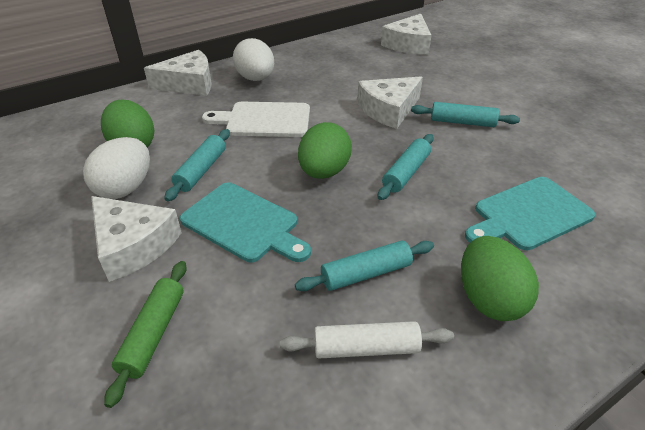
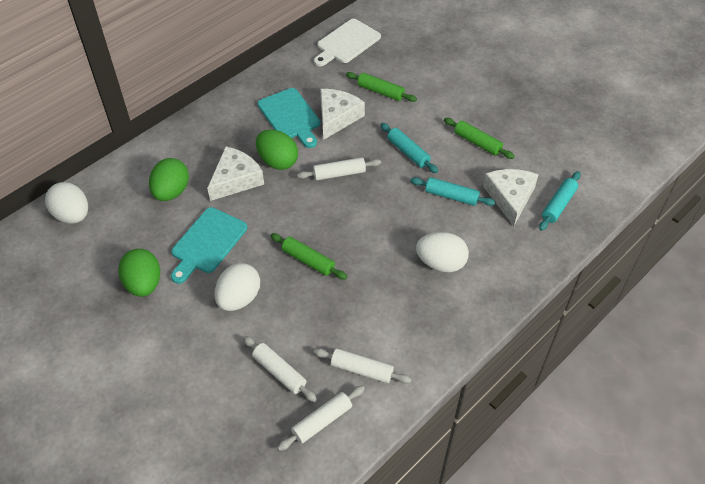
green rolling pin: [104,261,187,408] = 1 -> [270,233,347,280] [346,72,417,102] [444,118,515,159] = 3
turquoise rolling pin: [164,129,230,201] [295,240,434,291] [378,134,434,200] [411,102,520,127] = 4 -> [381,123,438,173] [410,177,495,206] [539,171,580,231] = 3
white cheese: [91,196,182,282] [144,50,212,96] [357,76,423,129] [381,14,432,54] = 4 -> [207,146,264,201] [320,89,365,140] [483,169,539,226] = 3
white egg: [83,137,150,199] [233,38,274,81] = 2 -> [45,182,88,224] [214,263,260,311] [416,232,469,272] = 3
white rolling pin: [280,321,454,359] = 1 -> [243,336,317,402] [277,386,365,451] [297,157,381,181] [314,348,412,384] = 4

